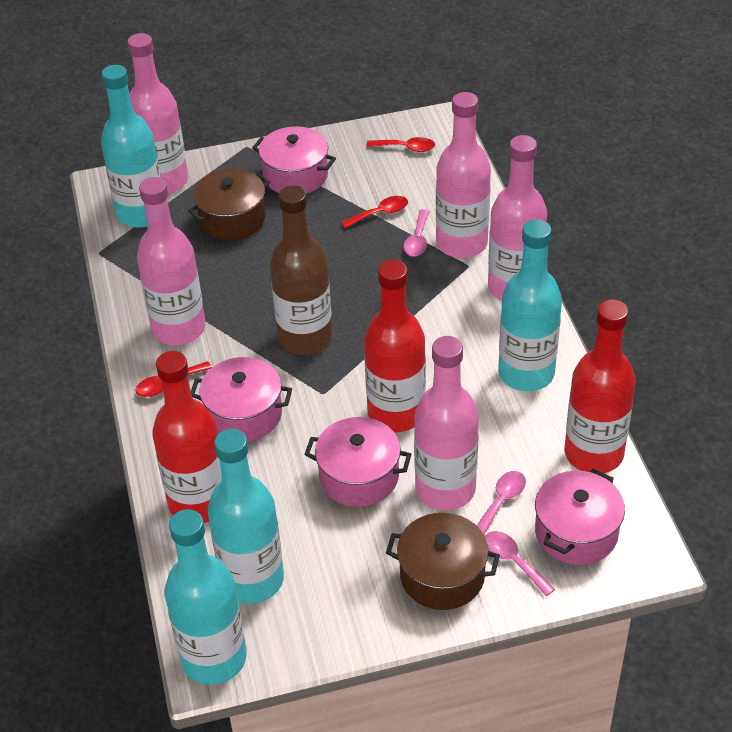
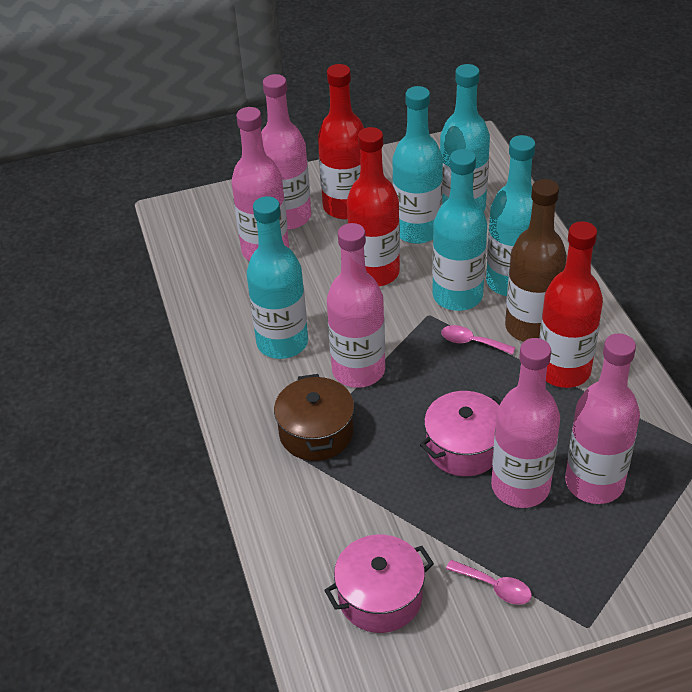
brown pot: [188,168,270,240] [386,513,500,610] = 2 -> [274,374,354,461] = 1
pink pot: [191,357,292,442] [252,126,336,194] [304,417,412,507] [535,469,625,565] = 4 -> [324,535,434,633] [420,391,502,476] = 2
pink spoon: [403,209,430,256] [477,471,526,535] [485,531,555,596] = 3 -> [441,325,515,355] [446,560,532,605] = 2
red spoon: [135,361,212,397] [341,196,408,229] [366,137,435,152] = 3 -> none = 0
turquoise bottle: [101,65,161,228] [164,509,247,685] [208,429,284,604] [498,220,562,391] = 4 -> [247,196,308,359] [392,86,443,244] [432,149,487,311] [440,64,490,212] [486,135,535,296] = 5

